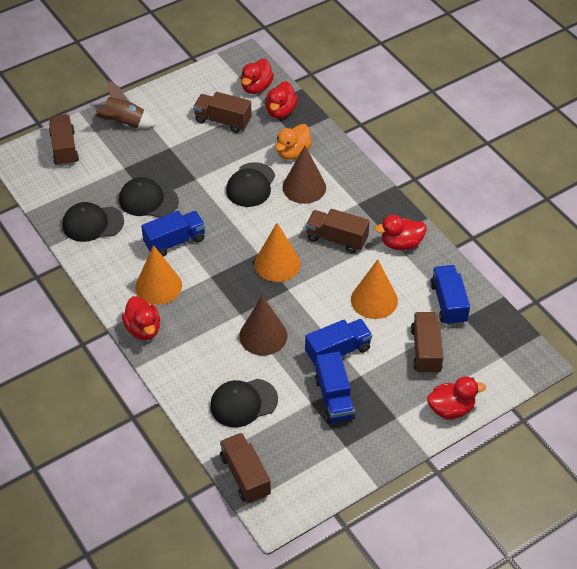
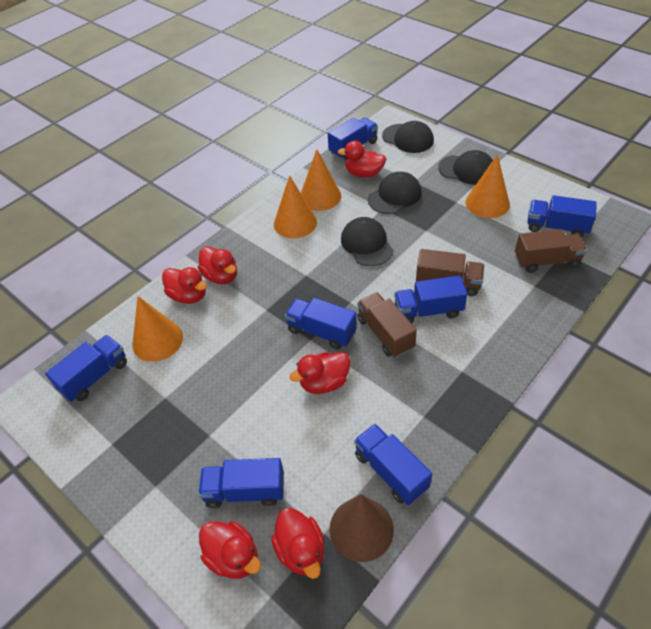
blue truck: [141,211,205,257] [305,319,372,366] [315,352,355,423] [430,265,470,326] = 4 -> [45,335,127,402] [198,458,284,508] [285,298,357,350] [328,117,378,160] [354,424,432,505] [394,275,468,324] [527,195,597,237] = 7
brown cone: [239,295,287,356] [283,146,326,204] = 2 -> [330,494,394,562] = 1
brown rocket: [94,80,156,128] = 1 -> none = 0
brown truck: [49,114,79,166] [193,92,252,133] [220,433,271,504] [306,209,370,254] [411,312,443,374] = 5 -> [357,292,417,358] [416,249,484,296] [515,229,587,273] = 3
orange cone: [135,245,182,305] [255,223,301,282] [351,259,398,319] = 3 -> [132,296,183,362] [274,175,317,238] [301,149,341,211] [466,155,510,218] = 4
orange duck: [275,124,312,160] = 1 -> none = 0
red duck: [122,296,160,340] [241,59,274,94] [265,81,298,118] [375,215,427,250] [427,376,486,419] = 5 -> [162,267,207,304] [198,246,237,284] [199,521,261,579] [271,508,325,579] [289,352,350,394] [337,141,386,178] = 6

